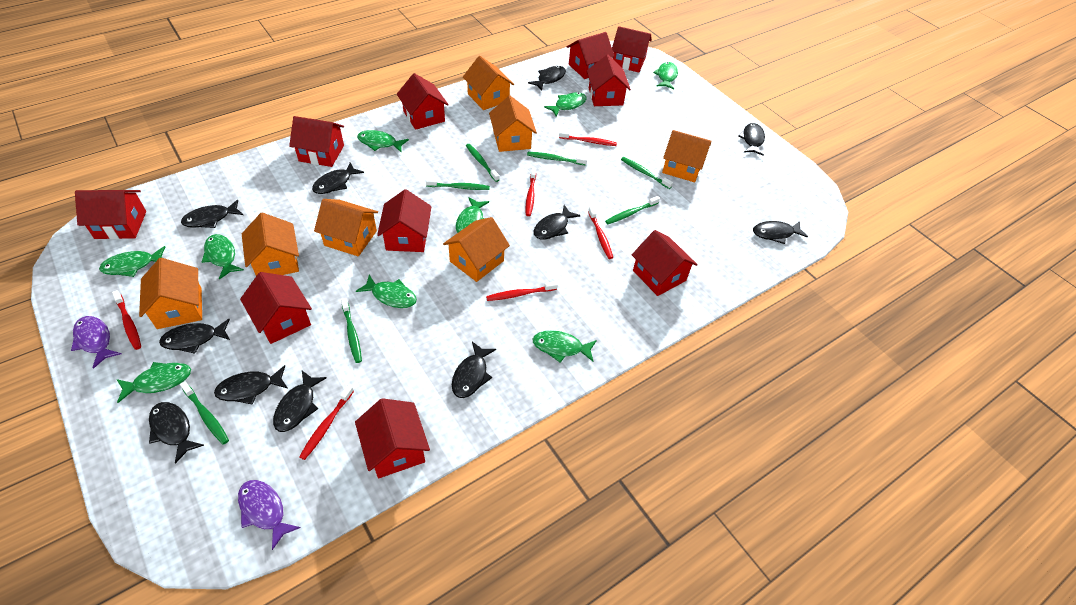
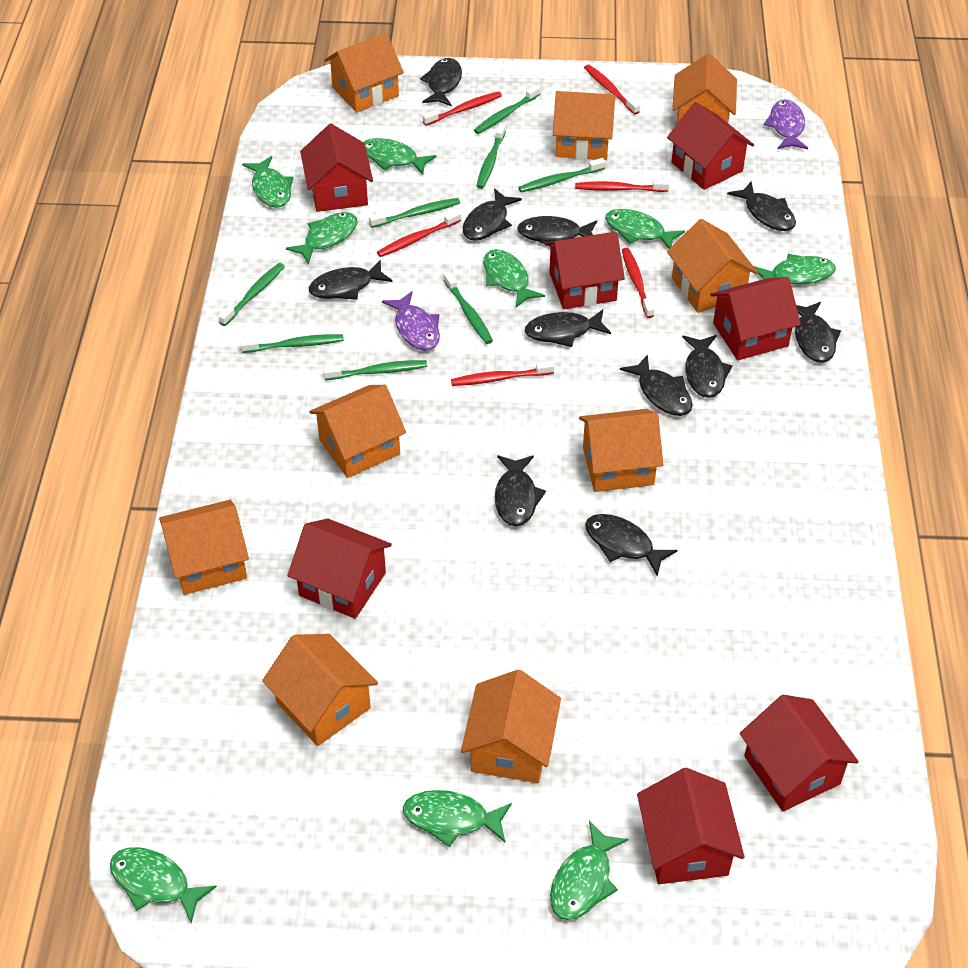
green toothbrush: [180,381,229,445] [341,298,362,363] [426,178,490,190] [466,144,500,182] [527,152,587,165] [605,196,660,224] [621,157,673,189] = 7 -> [218,263,285,326] [240,334,344,353] [323,360,427,380] [369,198,460,228] [443,271,493,344] [474,85,540,134] [477,123,506,189] [518,158,606,192] = 8
orange house: [139,258,202,329] [242,212,299,276] [314,199,378,256] [443,217,510,282] [463,56,514,110] [489,96,537,152] [662,130,711,182] = 7 -> [159,500,249,595] [262,634,378,746] [309,385,406,478] [324,33,404,113] [461,670,561,783] [553,91,615,160] [579,409,663,492] [667,219,758,313] [672,54,737,123] = 9
red house: [75,190,146,239] [240,272,312,344] [289,116,344,167] [355,398,430,478] [377,189,432,252] [397,73,449,130] [567,32,615,79] [587,55,631,106] [612,26,652,72] [632,230,698,296] = 10 -> [287,518,392,619] [300,124,373,212] [545,232,625,309] [637,768,744,884] [667,102,754,190] [710,277,801,360] [740,695,859,811] = 7

